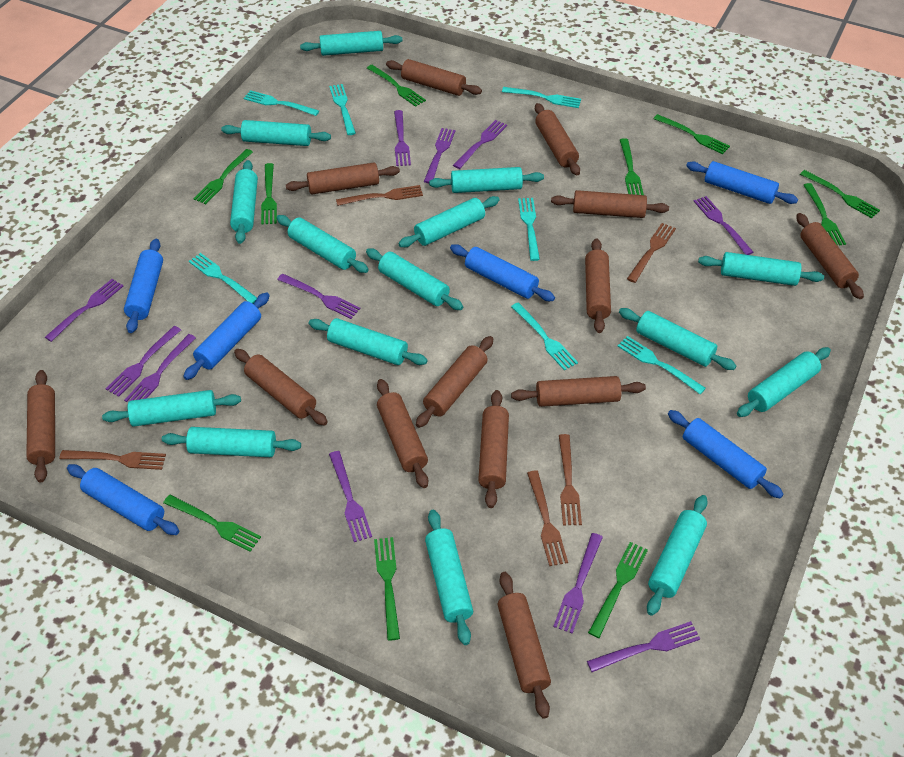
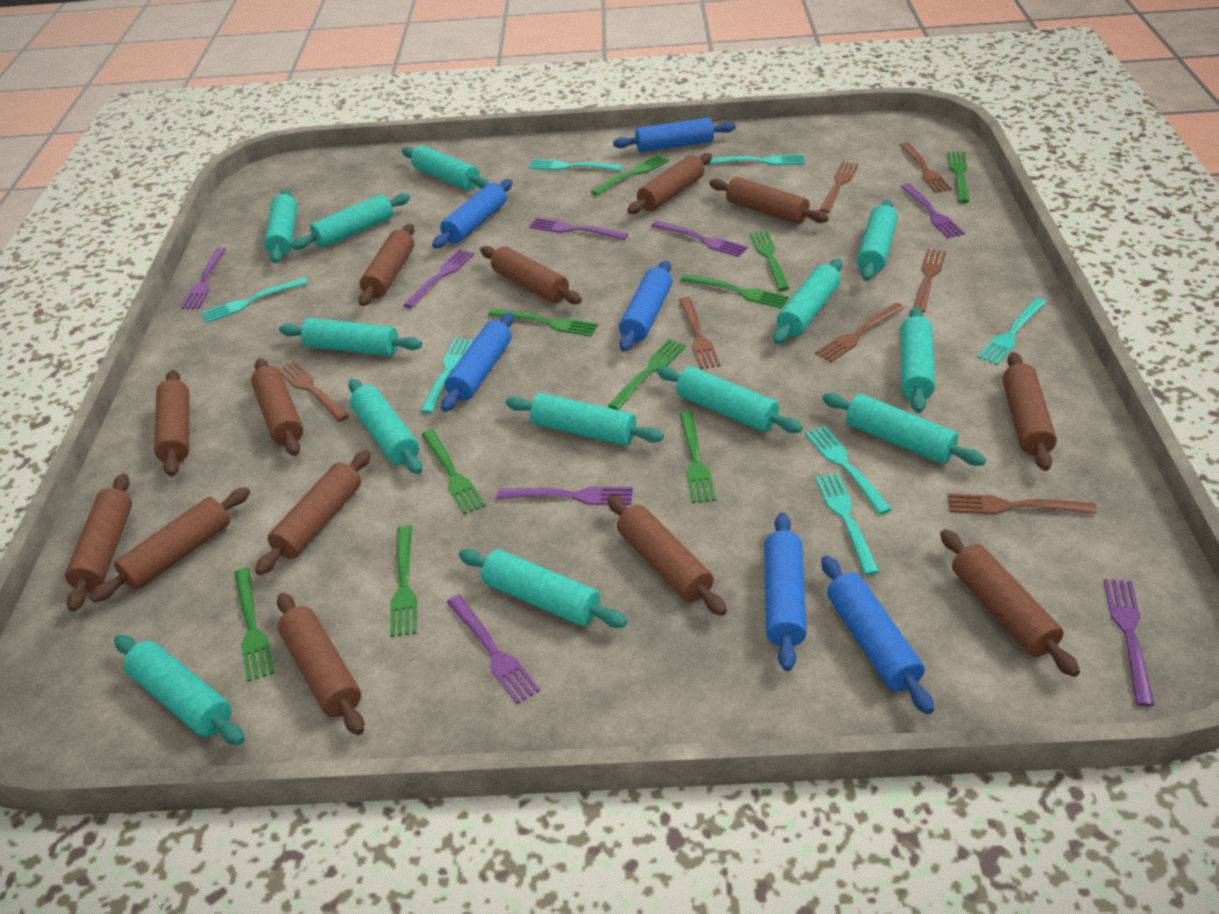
brown fork: [59,450,166,470] [336,185,423,206] [527,471,568,566] [559,434,582,525] [627,223,676,283] = 5 -> [278,361,349,422] [679,297,721,369] [815,303,904,362] [820,162,859,213] [900,142,952,193] [913,249,946,313] [947,494,1097,514] = 7
purple fork: [45,279,123,342] [106,326,181,397] [124,334,196,402] [277,274,360,319] [329,451,372,542] [394,110,411,166] [424,128,455,183] [453,120,507,169] [553,533,603,634] [587,621,700,672] [694,196,754,255] = 11 -> [181,247,226,309] [404,249,474,308] [447,595,540,704] [497,487,633,505] [529,218,628,240] [652,221,748,257] [900,184,965,238] [1104,579,1155,707] = 8
turquoise rolling pin: [102,390,241,427] [162,427,301,457] [221,120,331,146] [230,160,258,244] [276,215,369,273] [300,31,402,56] [309,318,428,365] [366,248,463,310] [398,196,500,247] [425,510,473,645] [429,167,544,193] [619,308,736,370] [647,495,708,616] [698,252,824,286] [737,347,831,417] = 15 -> [114,635,245,745] [264,190,297,263] [279,318,422,356] [291,193,410,250] [348,379,422,474] [402,146,489,190] [459,549,627,628] [506,393,664,446] [657,366,803,433] [773,259,842,344] [822,393,986,466] [857,200,898,281] [901,307,935,413] = 13

